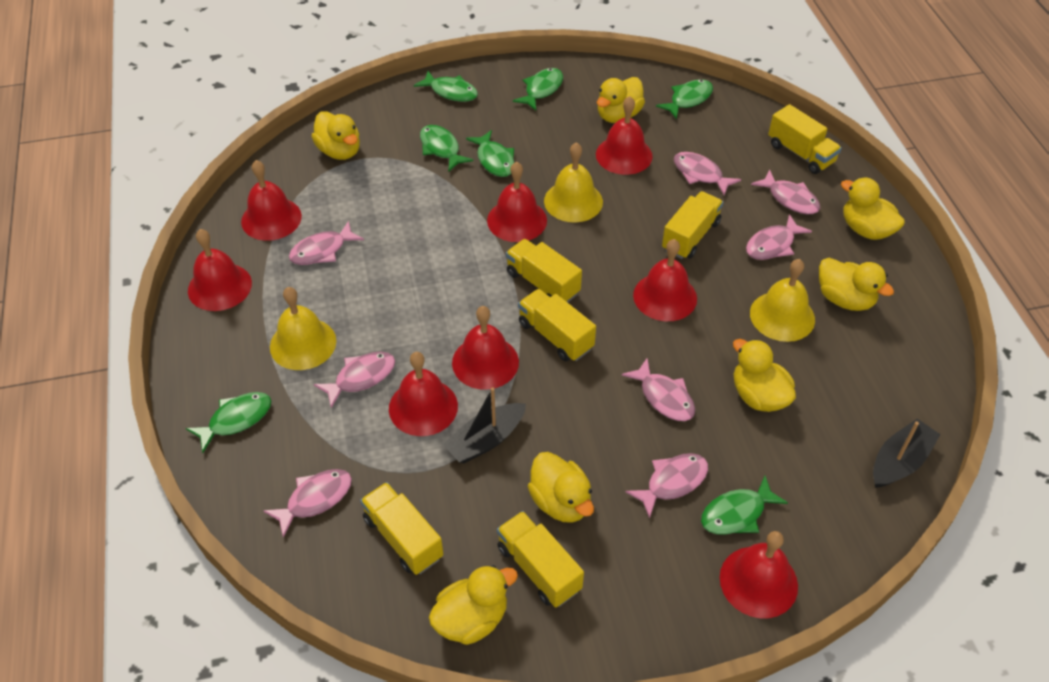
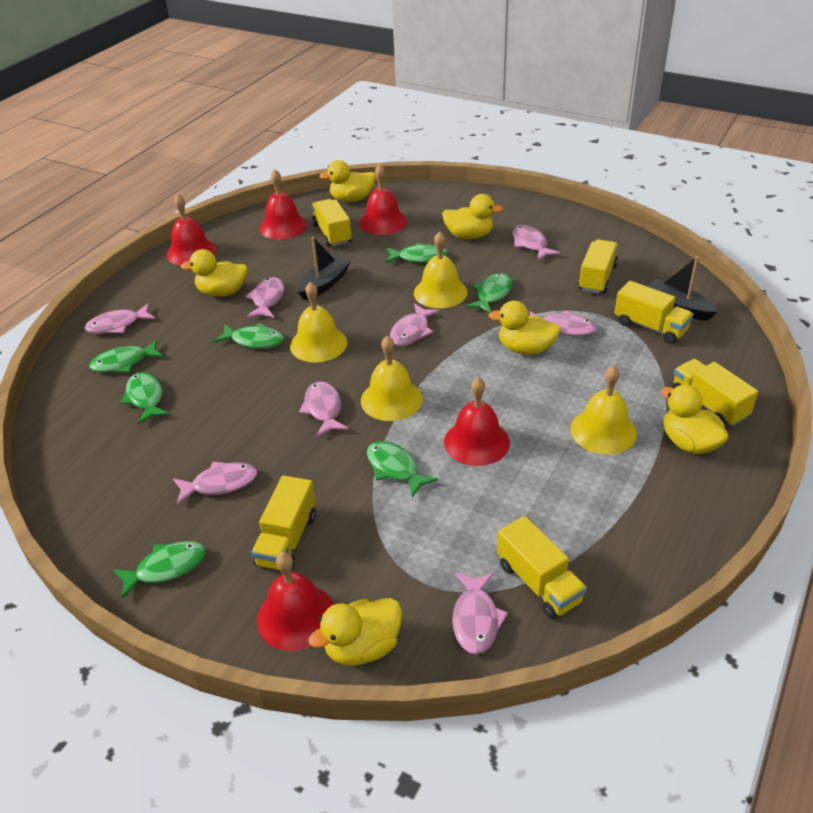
red bell: [188,229,252,311] [241,160,302,241] [389,352,458,436] [452,306,519,390] [487,162,547,242] [596,96,653,175] [633,239,697,321] [720,531,798,618] = 8 -> [166,194,216,266] [257,552,334,651] [259,169,307,239] [359,164,407,235] [444,377,510,466] = 5
yellow bell: [270,287,336,370] [544,142,603,223] [750,259,815,342] = 3 -> [290,282,347,363] [361,336,423,421] [414,231,468,309] [570,365,637,454] = 4
yellow duck: [311,111,360,160] [429,565,518,645] [527,452,594,523] [597,77,645,123] [733,339,796,412] [819,258,894,311] [841,178,905,240] = 7 -> [181,249,248,297] [308,598,402,666] [319,160,376,202] [442,194,503,239] [488,301,561,355] [661,385,729,454] = 6

